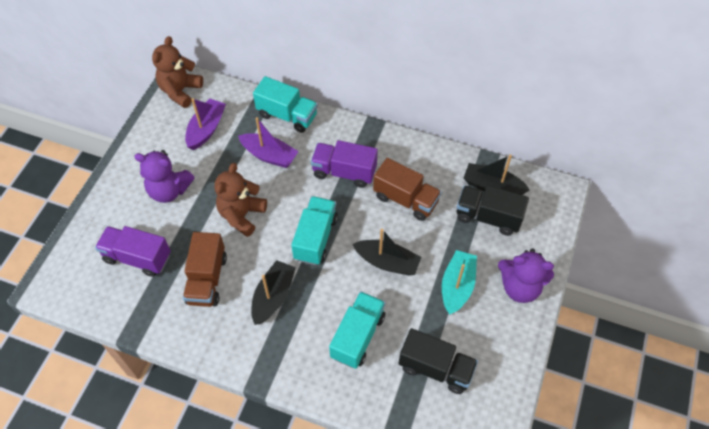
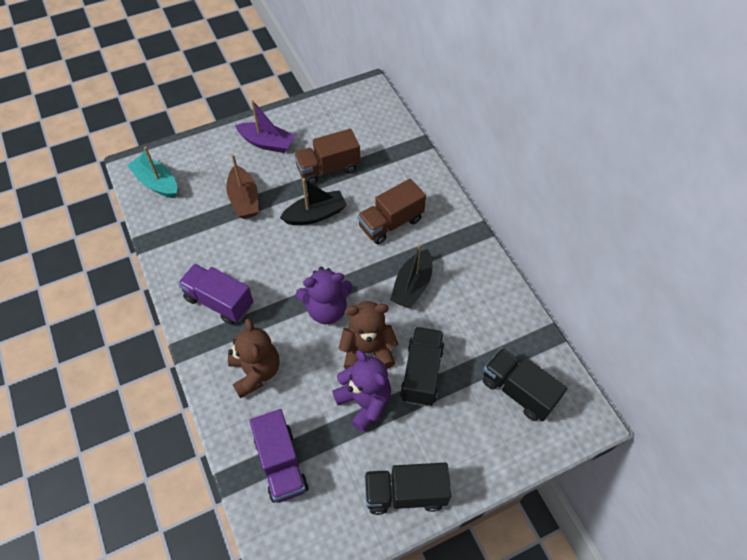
black boat: [251,260,296,325] [352,229,421,275] [463,154,530,195] = 3 -> [280,178,347,225] [390,244,432,309] = 2
black truck: [399,328,478,394] [457,185,529,236] = 2 -> [364,463,451,515] [400,327,444,406] [483,348,567,421] = 3
brown boat: none = 0 -> [226,154,259,219] = 1
purple boat: [185,98,226,150] [238,117,298,168] = 2 -> [235,100,295,153] = 1
turquoise truck: [253,76,318,133] [291,196,338,265] [329,291,385,369] = 3 -> none = 0

